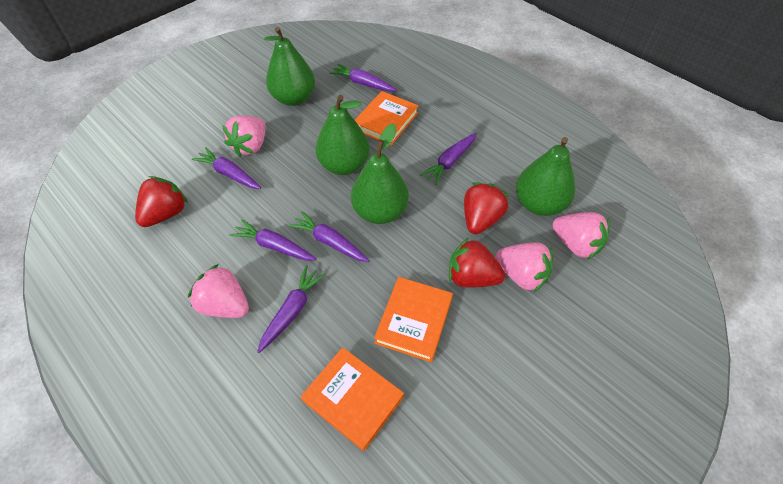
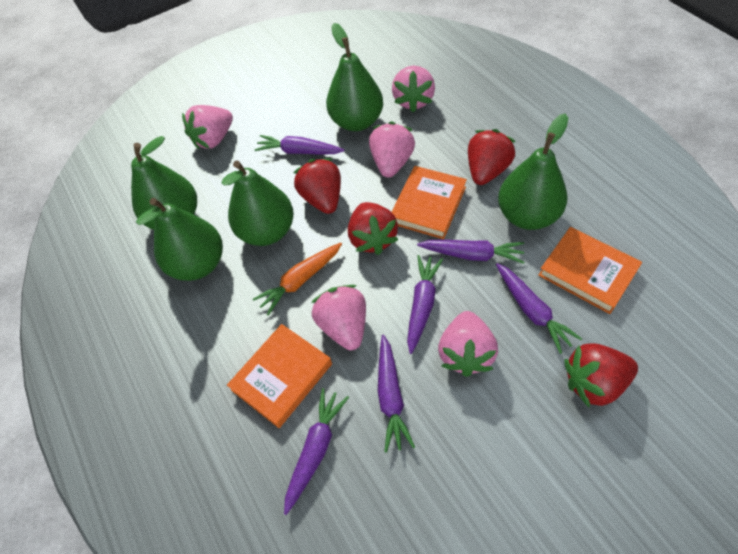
green pear: [264,27,315,106] [315,95,370,175] [351,123,409,224] [516,137,575,216] = 4 -> [131,136,197,230] [136,198,223,281] [221,161,294,246] [326,23,383,131] [498,113,568,230] = 5
orange carrot: none = 0 -> [253,243,342,316] = 1
pink strawberry: [188,264,249,318] [222,115,266,157] [496,242,553,293] [552,212,610,259] = 4 -> [182,105,233,149] [311,285,366,350] [369,121,415,178] [392,66,435,112] [438,311,498,377] = 5
red strawberry: [135,176,188,227] [449,237,505,288] [464,182,509,234] = 3 -> [293,158,341,214] [348,202,399,255] [468,129,516,185] [565,343,638,407] = 4

